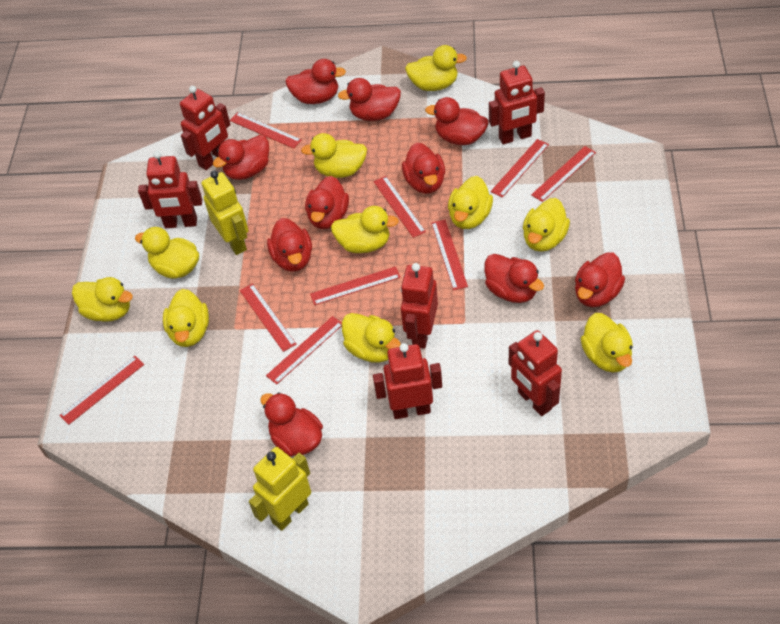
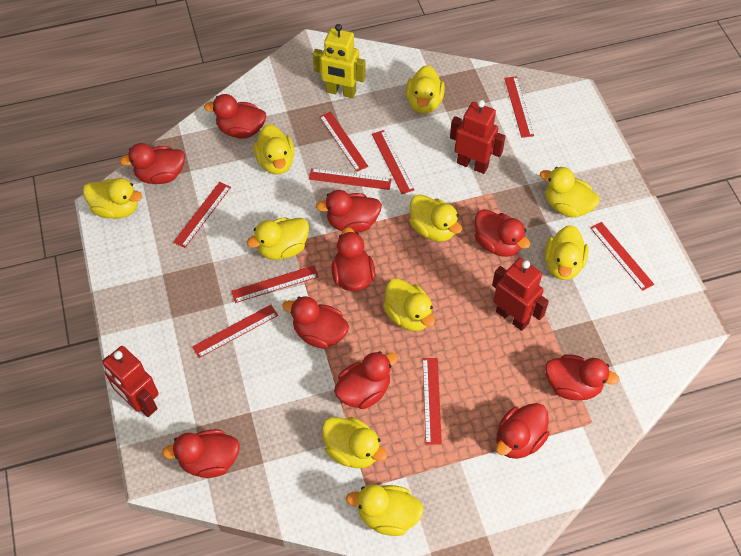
red robot: [138,151,202,228] [180,86,231,170] [373,343,442,419] [401,263,438,349] [489,61,545,144] [509,330,562,416] = 6 -> [102,346,159,417] [450,100,506,174] [492,258,549,331] = 3
yellow robot: [202,170,249,255] [249,447,311,531] = 2 -> [313,24,366,98] = 1

